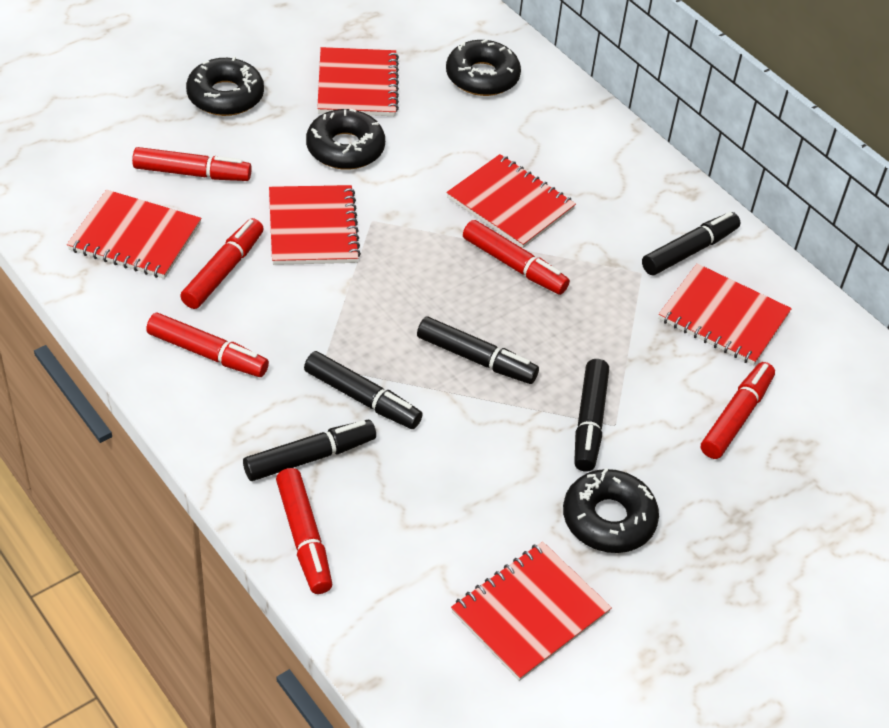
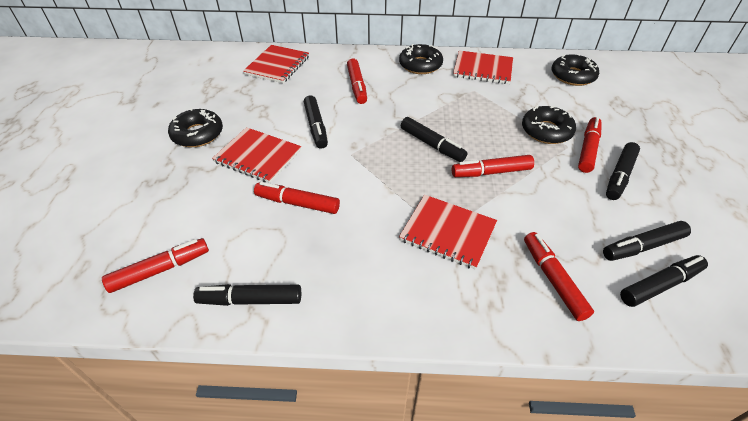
black marker: [243,420,376,481] [304,351,423,429] [417,317,539,384] [574,359,609,472] [642,212,740,275] = 5 -> [193,284,301,306] [304,95,328,149] [401,117,467,162] [603,221,691,261] [606,142,640,200] [620,255,708,307] = 6
red notebook: [67,190,201,279] [269,185,361,265] [317,47,399,116] [446,154,576,248] [451,541,612,681] [658,263,792,365] = 6 -> [212,127,301,183] [243,45,309,83] [399,195,497,270] [453,50,513,84] = 4

